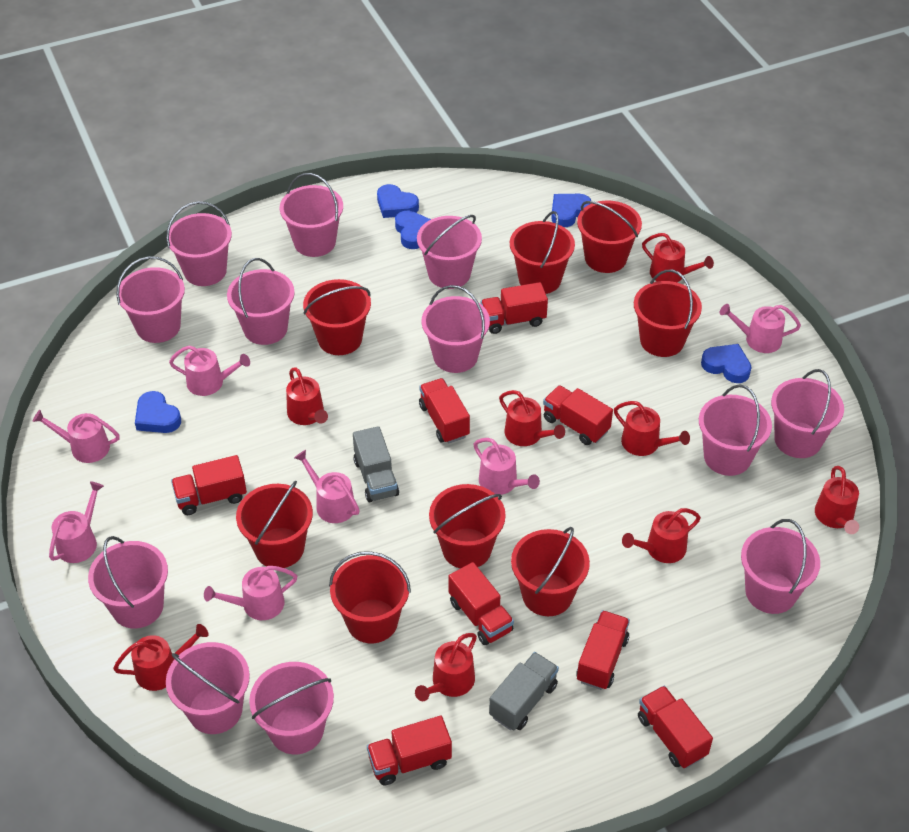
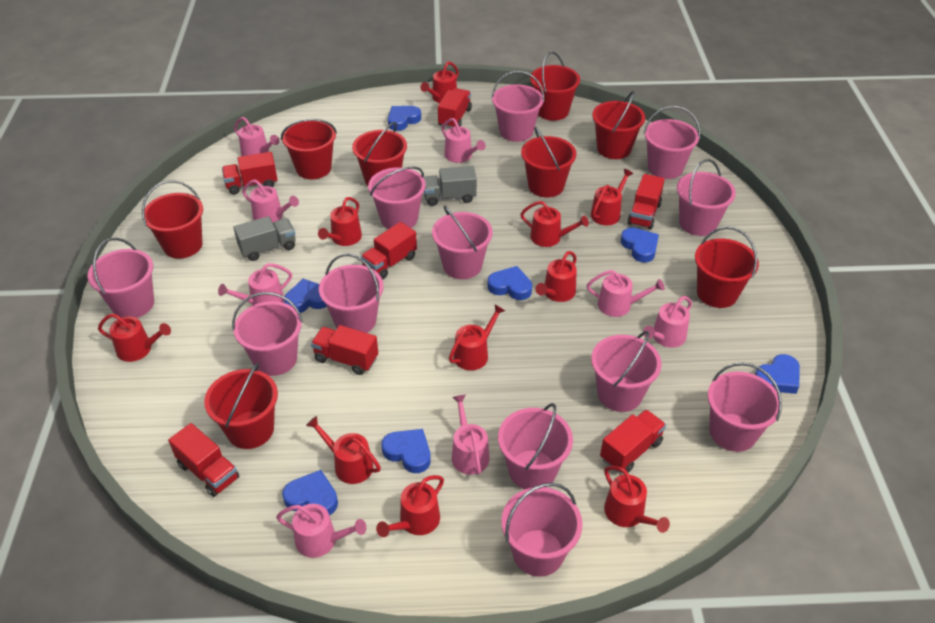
blue heart: [135,391,181,433] [377,184,419,218] [395,210,431,249] [551,194,591,227] [701,344,752,383] = 5 -> [282,470,338,516] [284,279,327,313] [381,429,431,473] [388,106,421,131] [488,266,532,300] [621,228,659,263] [755,354,800,394] = 7
pink watering can: [32,410,120,463] [49,482,104,563] [169,345,250,396] [204,566,297,620] [294,450,360,523] [473,438,540,495] [720,304,801,353] = 7 -> [218,263,292,306] [234,117,280,156] [242,180,299,223] [276,504,366,558] [442,118,486,163] [452,394,490,475] [587,270,665,317] [643,296,692,348] = 8
red truck: [171,455,247,515] [367,716,452,785] [419,378,470,444] [449,562,514,645] [481,282,548,334] [543,385,613,445] [576,610,630,690] [638,686,713,768] = 8 -> [168,423,239,497] [222,152,278,194] [311,325,378,375] [361,222,417,280] [438,88,472,128] [600,410,666,473] [627,174,665,229] = 7
red watering can: [113,624,208,691] [286,367,328,425] [415,633,477,701] [499,390,565,446] [614,401,690,456] [622,508,701,563] [642,233,714,282] [815,466,859,534] = 8 -> [98,313,171,362] [306,416,381,484] [318,197,362,246] [376,475,444,537] [420,62,459,103] [449,305,505,370] [521,201,589,247] [536,251,577,302] [591,169,633,225] [604,466,670,533] = 10

